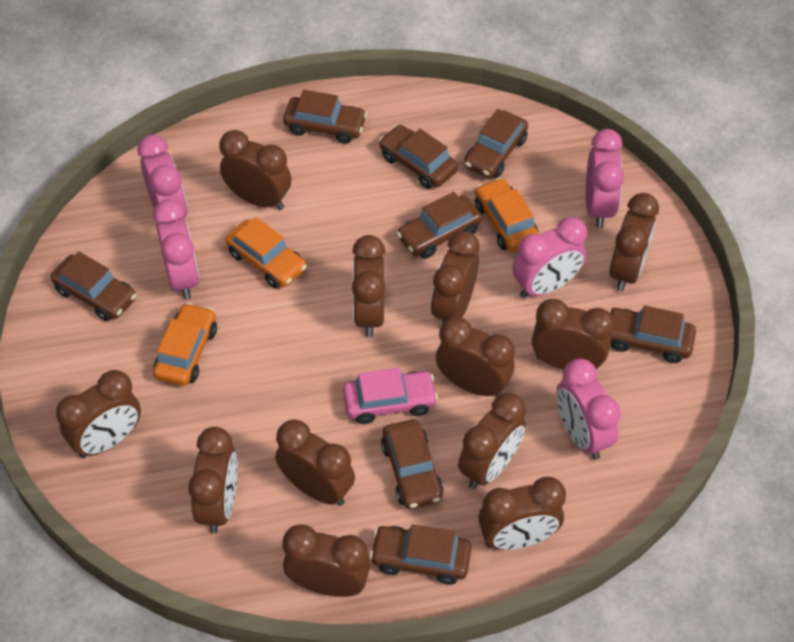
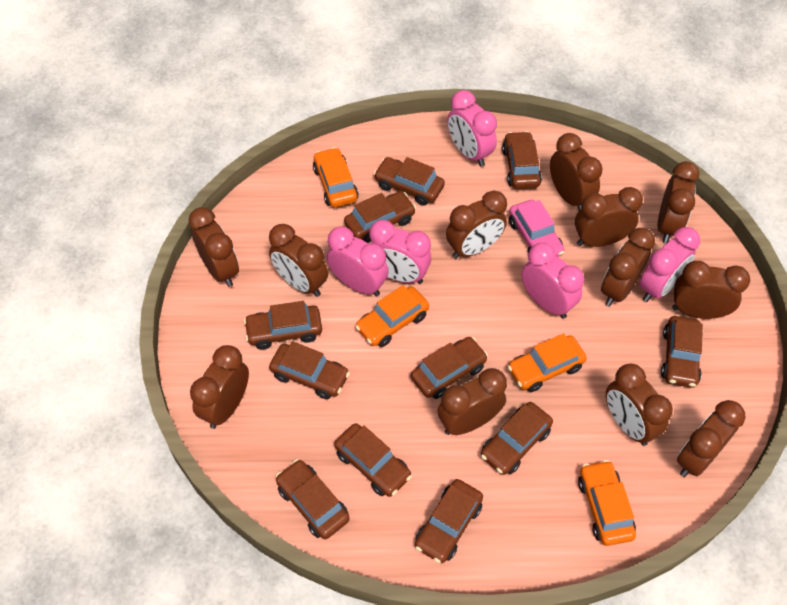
brown car: [51,251,137,321] [283,90,367,144] [369,524,472,585] [379,125,458,189] [381,419,444,509] [396,192,482,259] [464,109,528,178] [608,305,696,363] = 8 -> [244,301,322,350] [269,341,350,399] [276,459,350,539] [334,423,412,497] [344,191,416,243] [374,157,445,206] [411,337,488,399] [415,479,483,563] [481,402,553,475] [502,131,542,189] [661,316,703,388] = 11
orange car: [153,303,217,386] [226,217,307,288] [475,178,539,252] = 3 -> [313,147,359,207] [355,285,429,347] [508,333,587,392] [578,460,636,546] = 4

